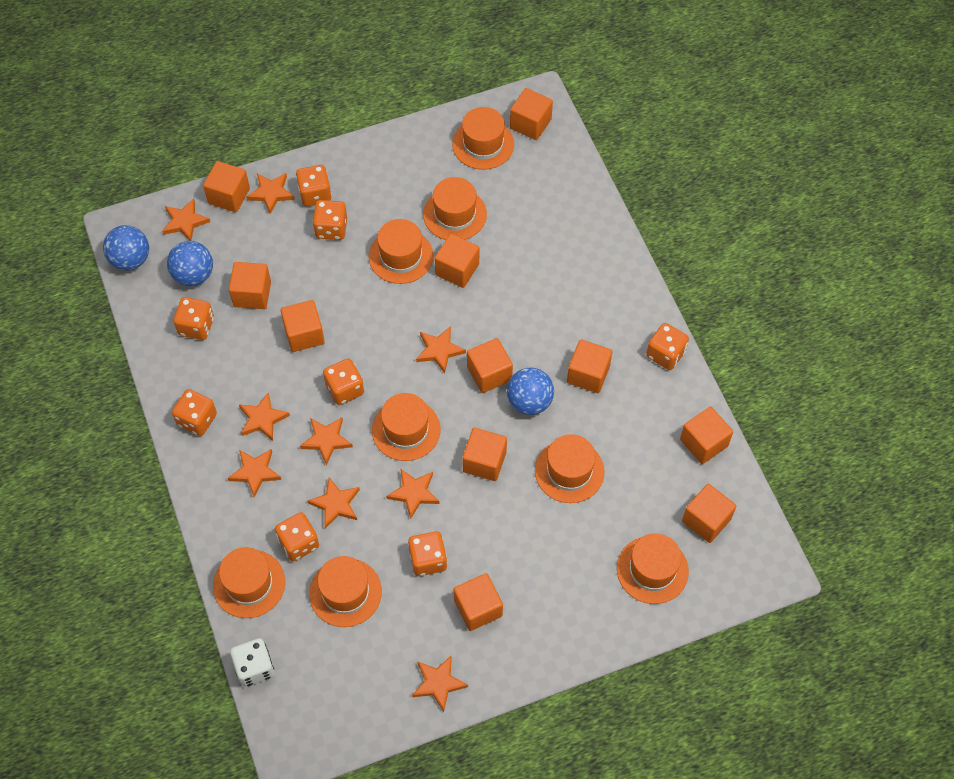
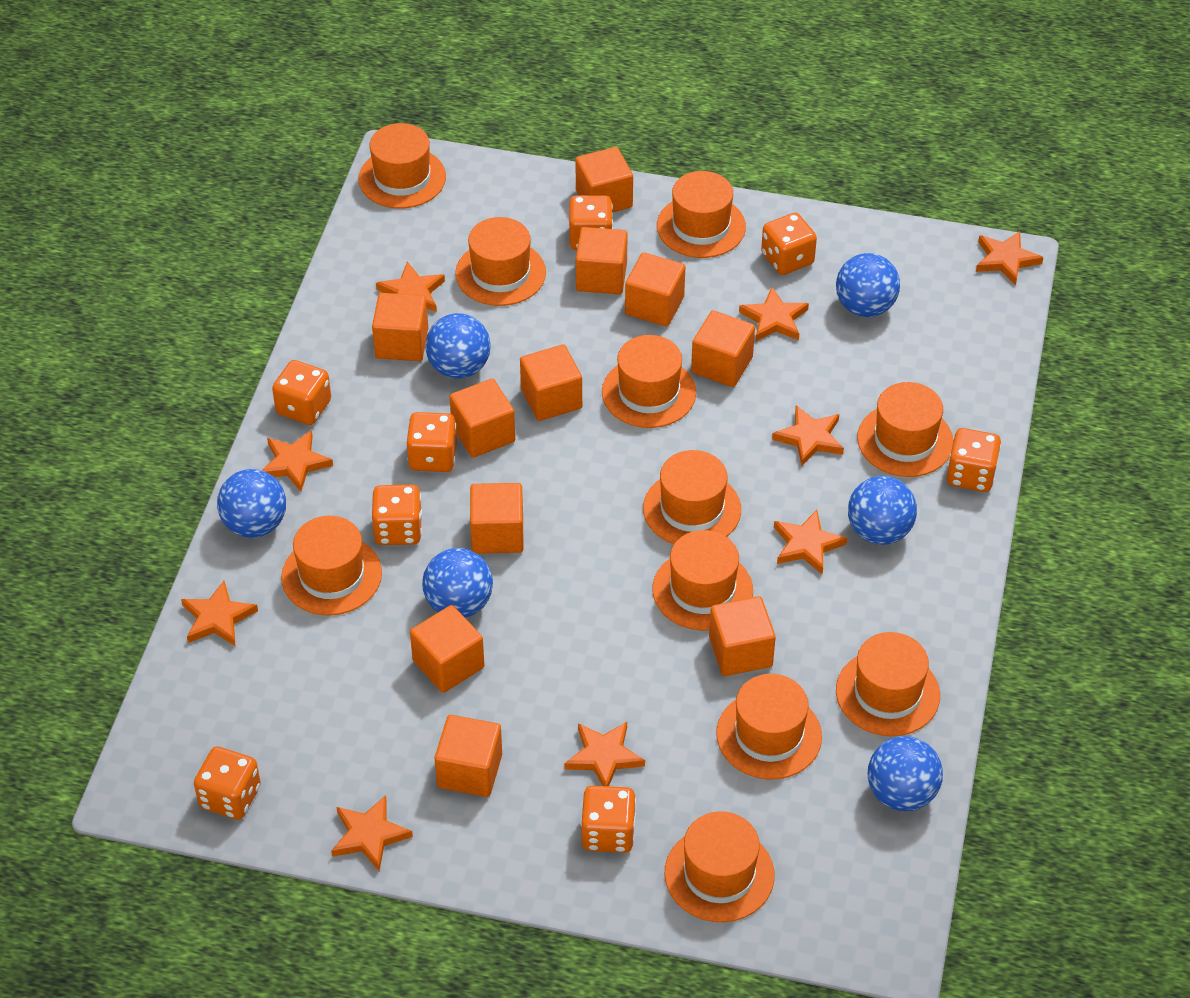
blue ball: [103,225,149,270] [167,241,213,286] [507,368,554,415] = 3 -> [217,469,286,538] [422,548,493,618] [425,313,491,378] [836,253,900,317] [848,476,917,545] [868,736,943,811] = 6
orange hat: [213,547,285,618] [309,556,382,627] [369,219,433,284] [372,393,440,461] [423,177,487,240] [452,107,514,170] [535,434,605,503] [617,533,689,604] = 8 -> [281,516,382,615] [358,123,446,208] [455,217,546,306] [602,335,696,428] [643,450,741,544] [652,530,753,630] [657,171,746,258] [665,811,774,922] [716,674,822,779] [836,632,940,736] [857,382,954,477] = 11
white dice: [230,638,274,687] = 1 -> none = 0

